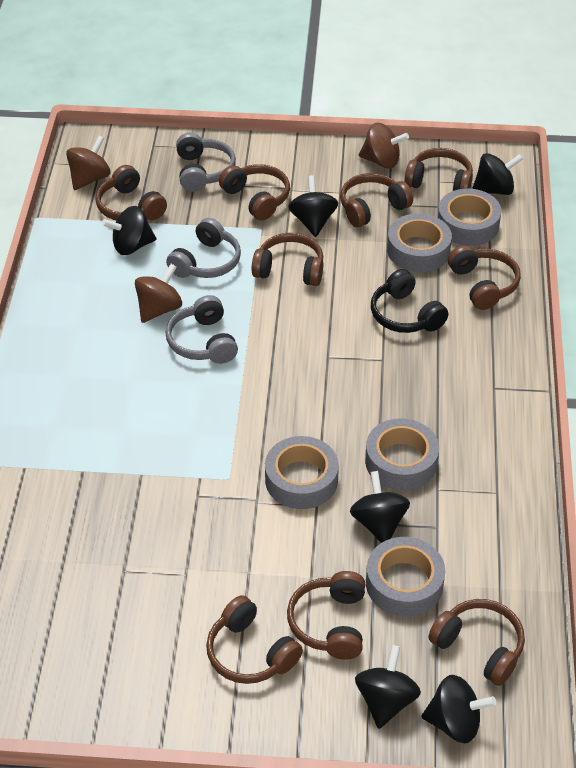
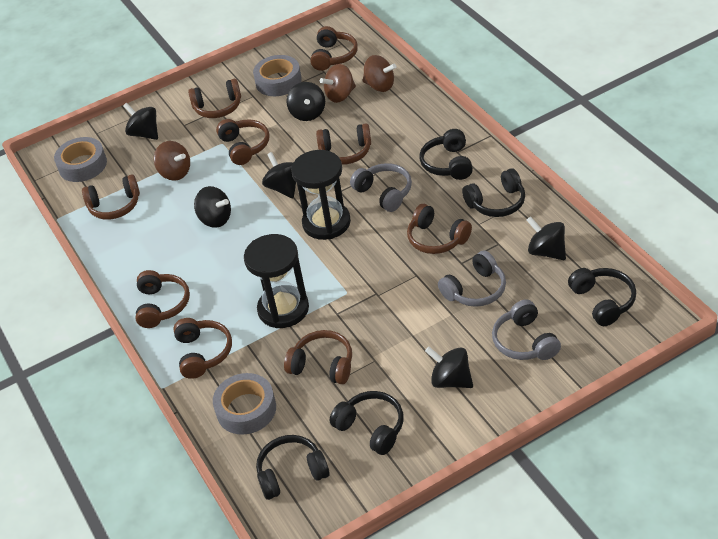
black headphones: [371,269,448,333] = 1 -> [256,435,330,500] [330,391,403,455] [420,129,473,180] [462,168,525,217] [568,268,636,326] = 5
black hourglass: none = 0 -> [244,234,309,328] [291,150,351,240] = 2
grey tape: [265,436,339,509] [365,418,439,490] [366,537,445,617] [387,213,452,272] [438,189,501,246] = 5 -> [54,137,107,182] [213,373,276,435] [253,55,302,96] = 3

